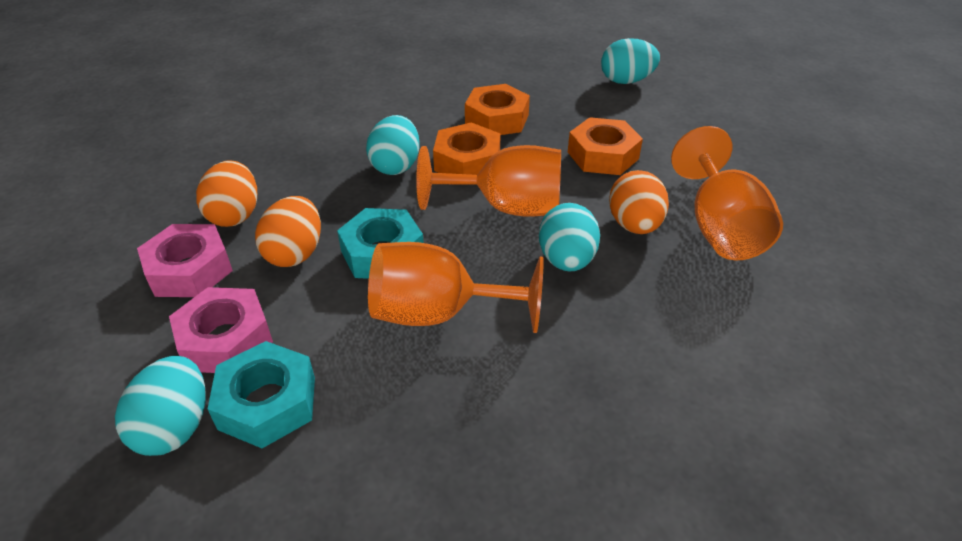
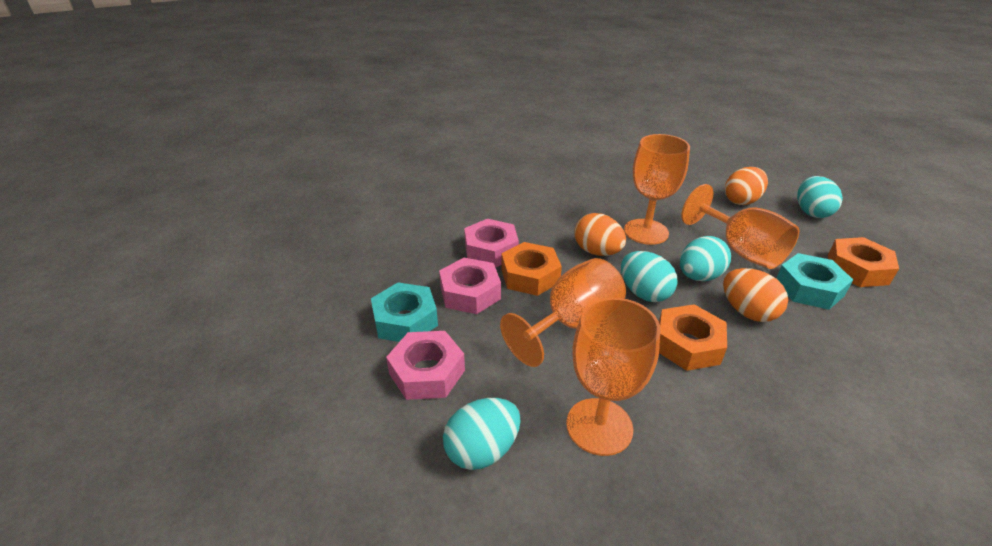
orange goblet: [368,242,544,333] [416,145,561,217] [671,126,783,260] = 3 -> [500,258,626,367] [566,298,661,456] [624,134,690,245] [681,184,799,269] = 4
pink nut: [137,224,233,297] [169,287,273,373] = 2 -> [386,331,465,400] [439,258,501,314] [464,219,519,268] = 3

